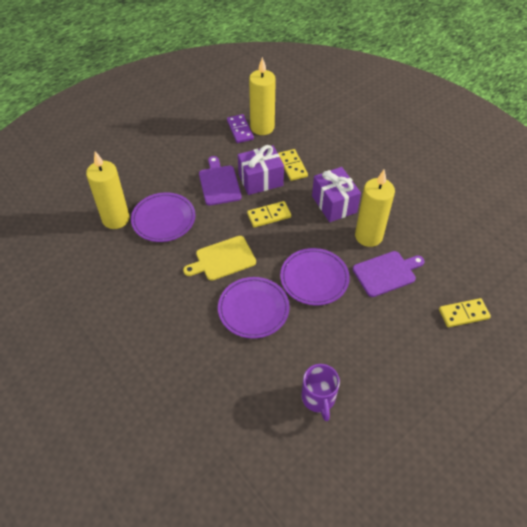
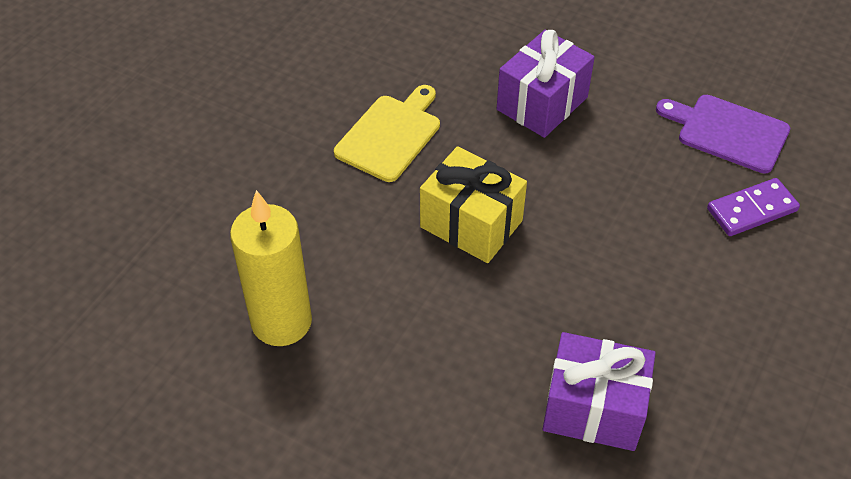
purple cutting board: [199,156,242,205] [353,251,424,297] = 2 -> [656,95,790,174] = 1
purple mug: [301,364,340,421] = 1 -> none = 0
purple plate: [131,192,195,242] [218,277,290,339] [280,248,350,305] = 3 -> none = 0
yellow candle: [86,151,130,229] [249,57,276,135] [355,170,395,247] = 3 -> [230,190,312,346] = 1
yellow domino: [247,201,291,227] [278,149,308,181] [439,298,491,327] = 3 -> none = 0
yellow gift: none = 0 -> [420,146,527,263] = 1

